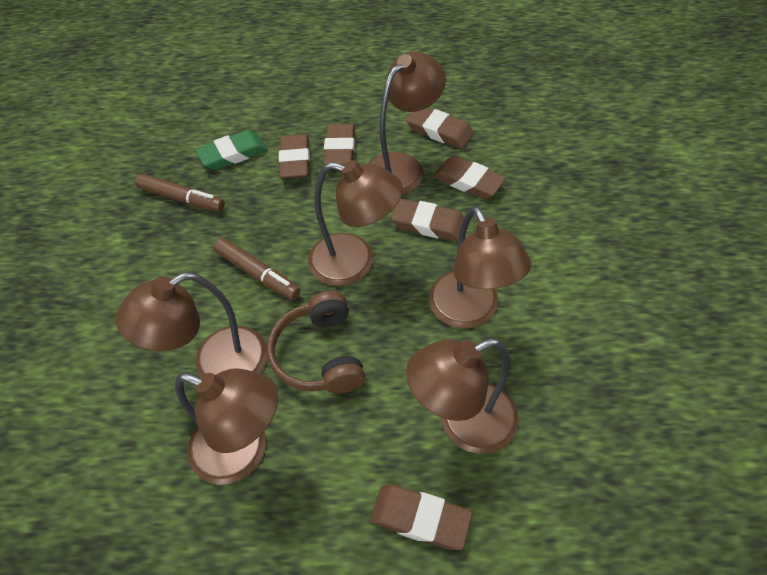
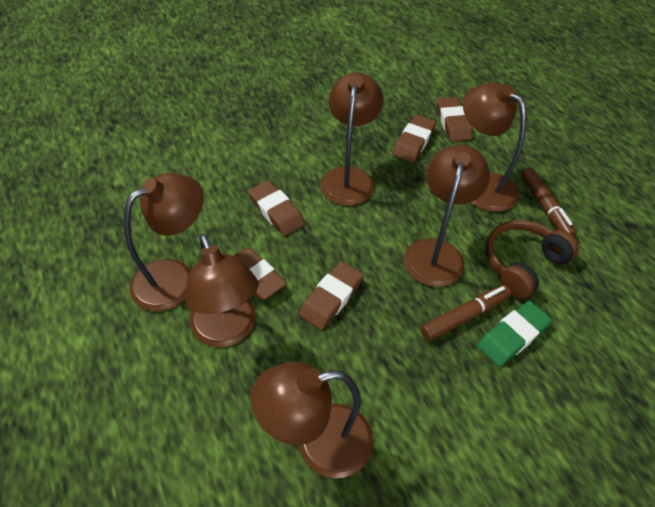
brown eraser: [279,134,310,179] [323,124,355,165] [370,485,472,550] [391,198,464,241] [406,108,474,149] [433,156,506,199] = 6 -> [233,247,287,300] [248,180,305,236] [299,261,363,330] [392,115,436,162] [437,97,472,141] = 5

